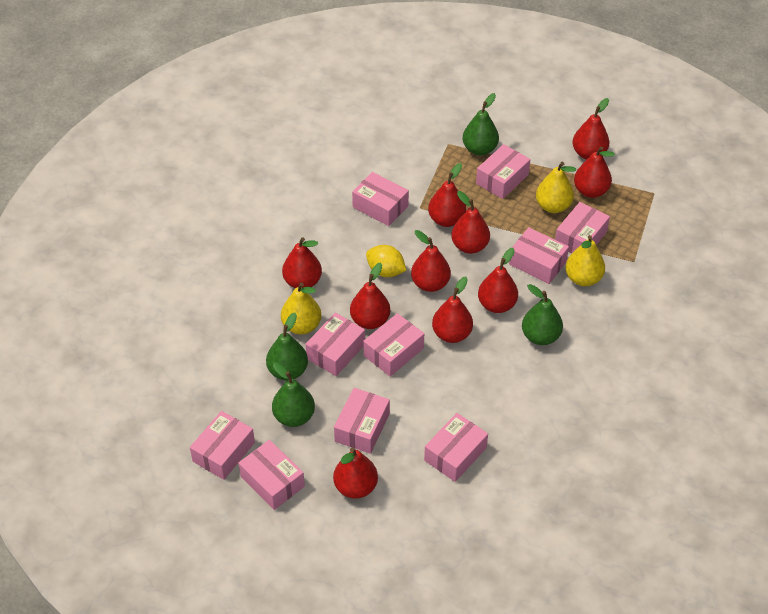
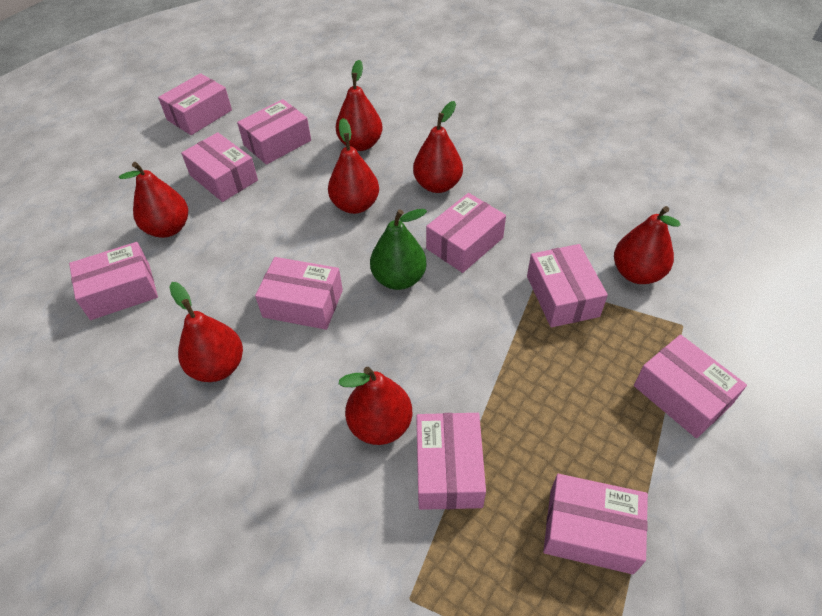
green pear: [266,313,308,380] [272,362,315,427] [463,93,499,155] [522,284,563,345] = 4 -> [370,209,427,290] = 1
red pear: [282,237,322,288] [333,448,378,499] [350,263,390,329] [411,230,451,292] [428,163,466,227] [432,277,473,343] [451,191,490,254] [478,248,518,313] [573,98,609,160] [574,146,615,198] = 10 -> [119,162,188,238] [169,282,243,382] [328,118,379,214] [336,60,383,151] [339,367,413,445] [413,101,463,193] [614,206,681,284] = 7
yellow lemon: [366,245,407,277] = 1 -> none = 0
yellow pear: [281,283,322,335] [536,162,576,213] [565,235,605,286] = 3 -> none = 0

